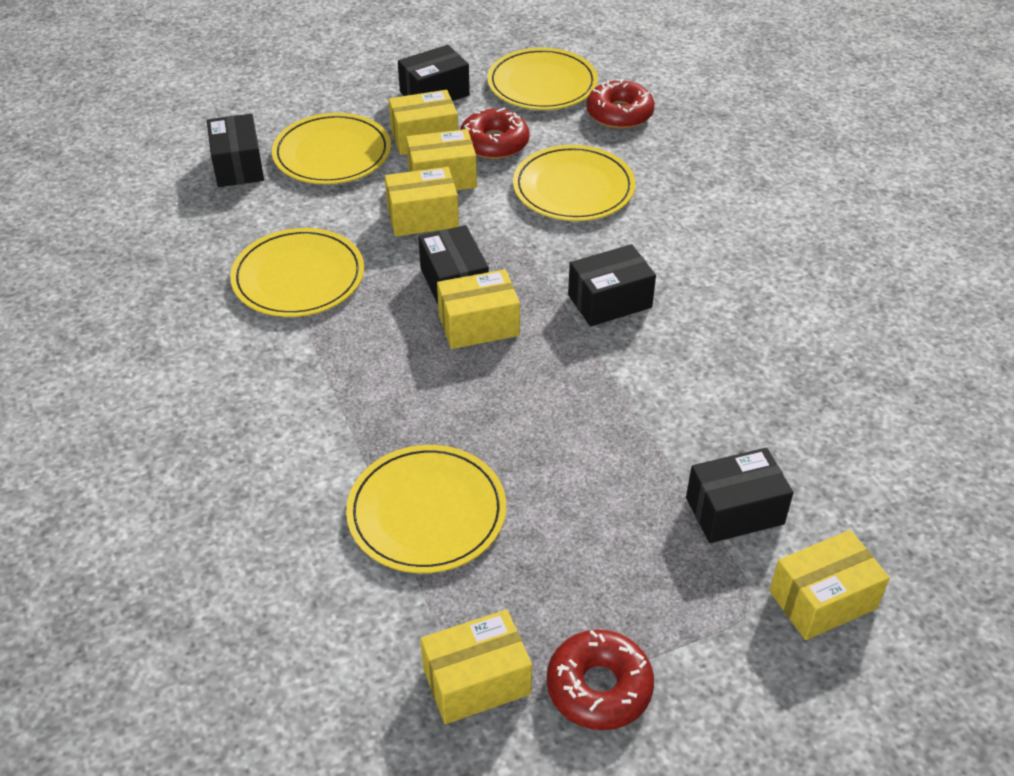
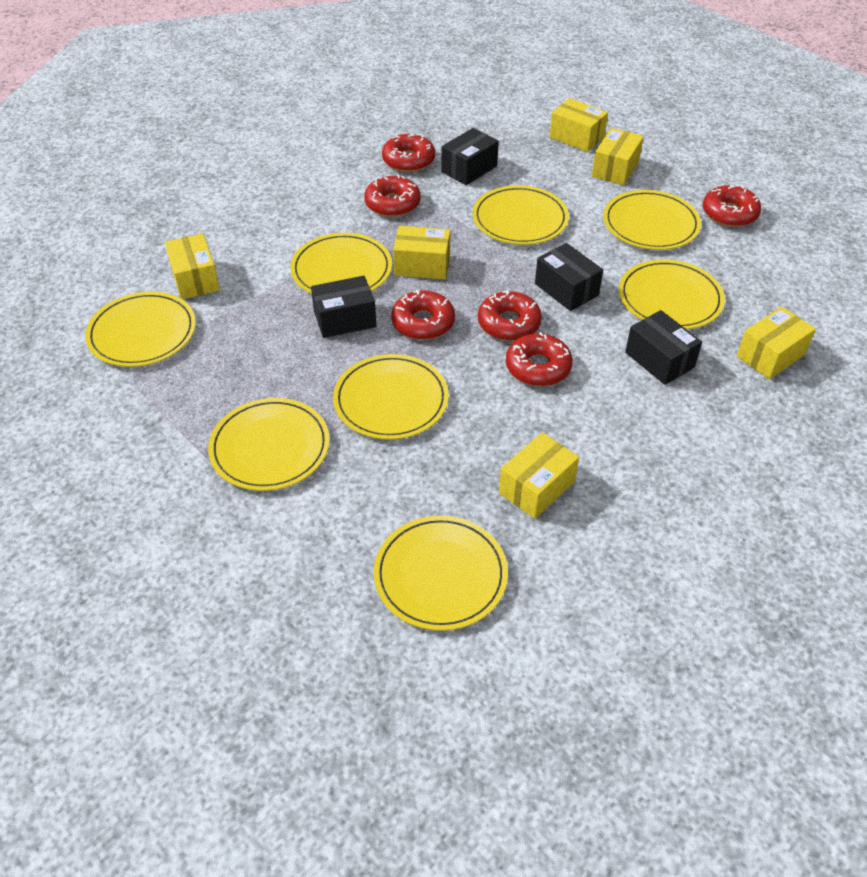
black box: [207,114,264,187] [398,45,470,101] [418,225,489,304] [568,244,656,327] [686,448,793,543] = 5 -> [311,276,376,338] [441,128,499,185] [535,243,603,311] [625,310,702,385] = 4
red donut: [460,107,530,159] [547,629,654,730] [586,79,655,129] = 3 -> [364,175,421,217] [382,134,435,172] [391,290,455,340] [478,290,542,341] [506,332,573,386] [703,185,761,227] = 6
yellow plate: [230,228,364,317] [272,113,391,184] [346,445,506,573] [487,48,598,110] [513,145,636,221] = 5 -> [85,292,196,367] [208,398,330,491] [290,233,392,294] [333,354,449,439] [374,515,508,631] [473,185,569,245] [603,190,701,250] [619,259,725,329] = 8

